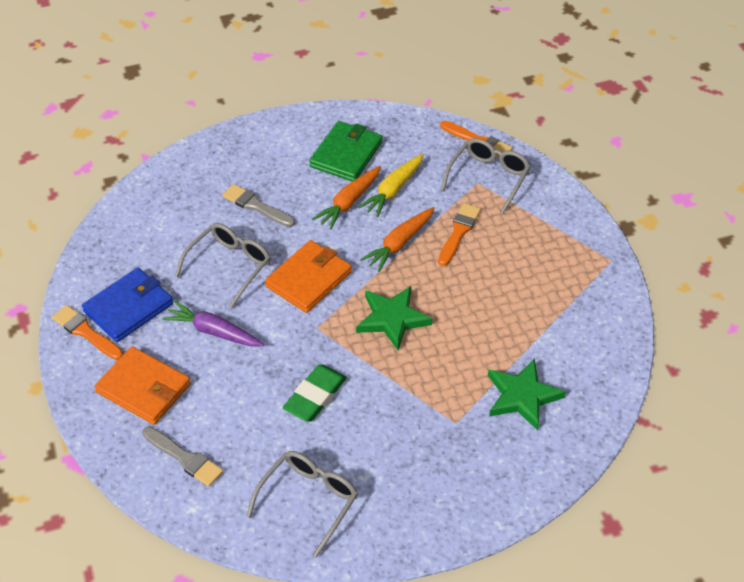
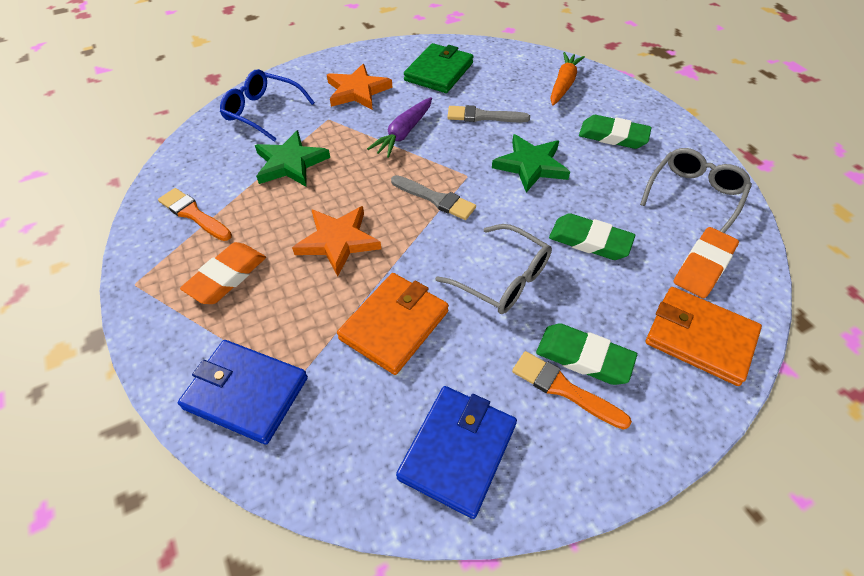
blue glasses: none = 0 -> [220,69,315,142] = 1
blue wallet: [82,268,173,342] = 1 -> [178,340,308,445] [396,386,517,519] = 2
green eraser: [283,364,347,422] = 1 -> [536,323,637,385] [549,213,635,260] [579,115,652,149] = 3
grey glasses: [175,223,271,308] [246,451,358,558] [441,138,531,214] = 3 -> [435,224,552,314] [640,148,752,233] = 2
orange brush: [52,305,123,360] [438,203,481,266] [440,121,512,157] = 3 -> [158,188,232,241] [512,351,632,430] = 2
orange carrot: [312,166,381,230] [360,207,435,272] = 2 -> [551,52,585,106] = 1
orange eraser: none = 0 -> [180,242,266,304] [673,227,739,298] = 2
orange star: none = 0 -> [292,206,381,276] [327,64,392,110] = 2
yellow carrot: [358,154,424,217] = 1 -> none = 0

